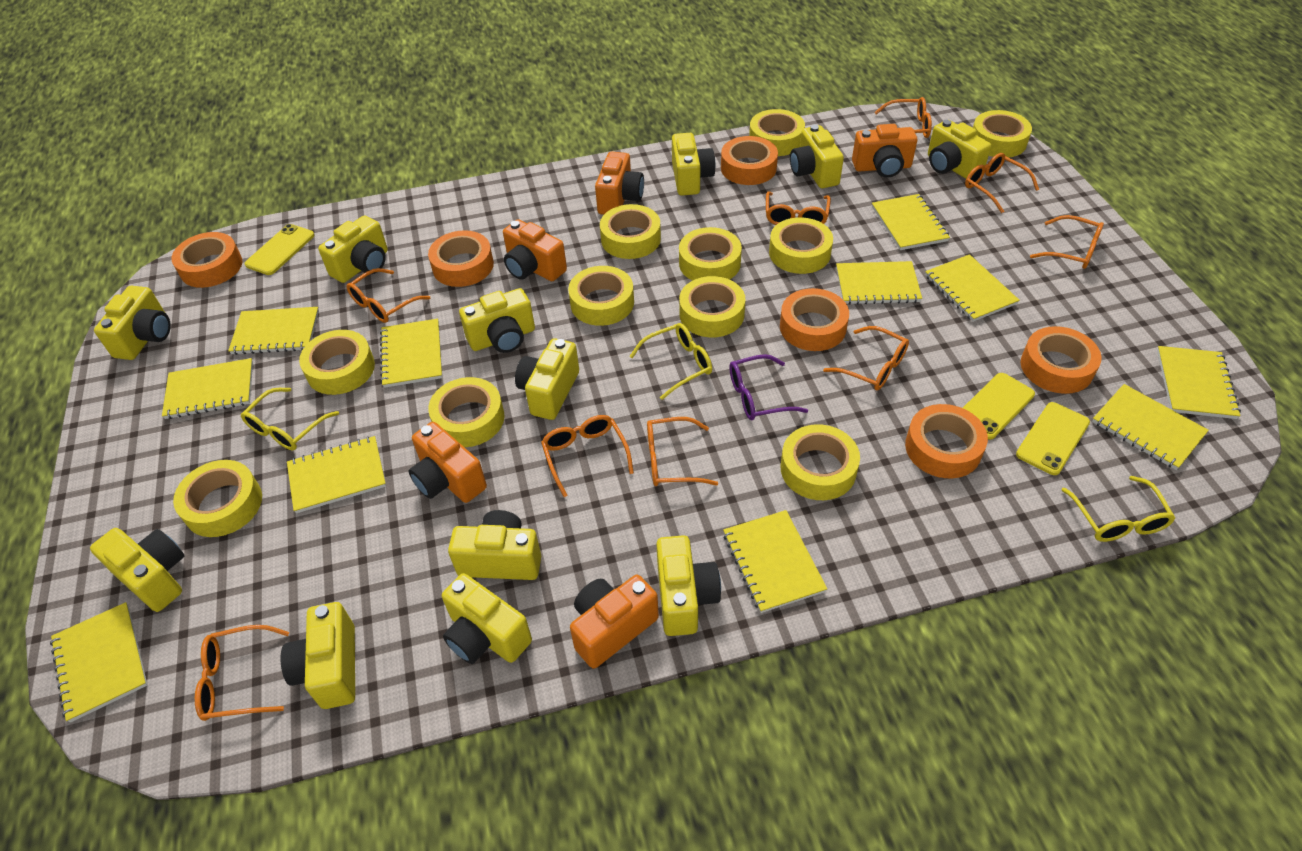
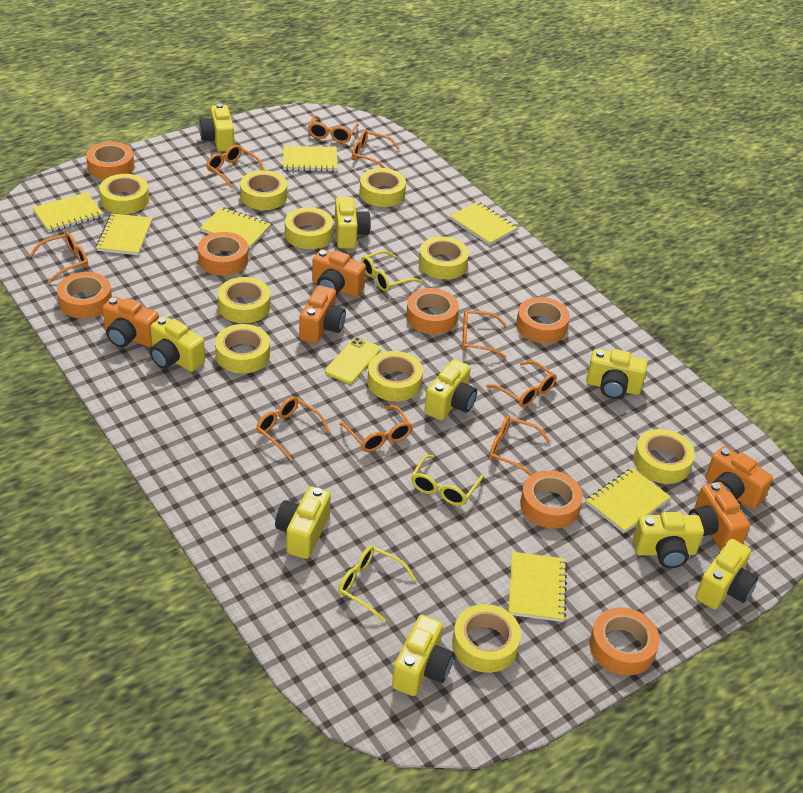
orange tape: [171,232,242,288] [428,230,494,287] [721,136,778,185] [780,288,849,351] [905,404,988,478] [1021,326,1102,394] = 6 -> [57,272,112,318] [86,142,134,180] [198,232,248,275] [406,288,459,334] [516,297,570,343] [520,470,583,529] [590,607,660,676] = 7
purple glasses: [729,354,808,421] = 1 -> none = 0
yellow camera: [90,528,185,612] [94,286,171,360] [281,602,355,709] [318,215,388,283] [442,573,532,664] [448,510,541,580] [459,288,535,353] [515,338,579,420] [656,535,721,636] [672,133,715,196] [790,125,844,188] [928,120,991,179] = 12 -> [150,316,205,372] [199,103,234,152] [275,486,331,559] [335,197,371,248] [392,615,454,696] [424,359,477,420] [586,349,648,399] [633,512,704,568] [695,539,758,609] = 9
yellow notebook: [50,602,147,723] [162,358,253,419] [228,307,319,355] [287,436,386,513] [380,319,442,388] [723,510,827,613] [836,261,922,305] [872,194,950,250] [925,254,1020,322] [1092,384,1209,470] [1157,346,1241,419] = 11 -> [32,192,103,232] [96,213,152,255] [200,207,271,248] [283,146,337,172] [450,202,518,245] [508,552,567,622] [586,468,670,533] = 7
yellow phone: [245,224,314,275] [963,373,1035,440] [1016,402,1090,475] = 3 -> [325,337,381,384] = 1
yellow tape: [173,460,262,537] [299,330,375,395] [428,377,504,447] [568,266,634,326] [600,204,661,259] [679,227,742,281] [679,276,745,337] [749,109,805,156] [769,217,833,274] [781,424,860,500] [973,110,1032,158] = 11 -> [100,174,149,214] [215,324,270,373] [218,277,270,323] [240,170,287,210] [285,207,333,249] [359,168,406,207] [367,351,423,401] [419,236,469,279] [452,604,521,673] [633,429,695,484] = 10

